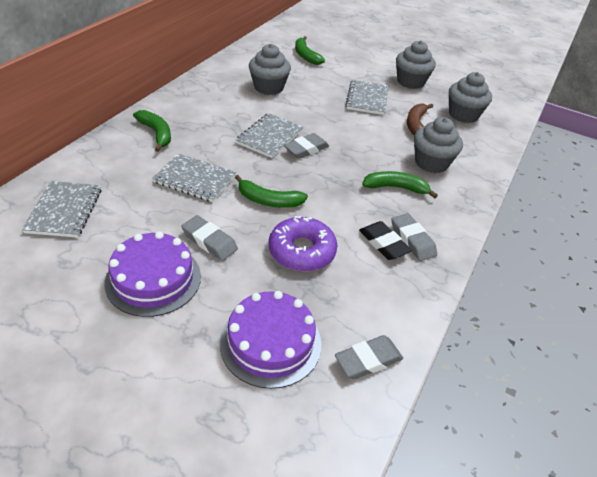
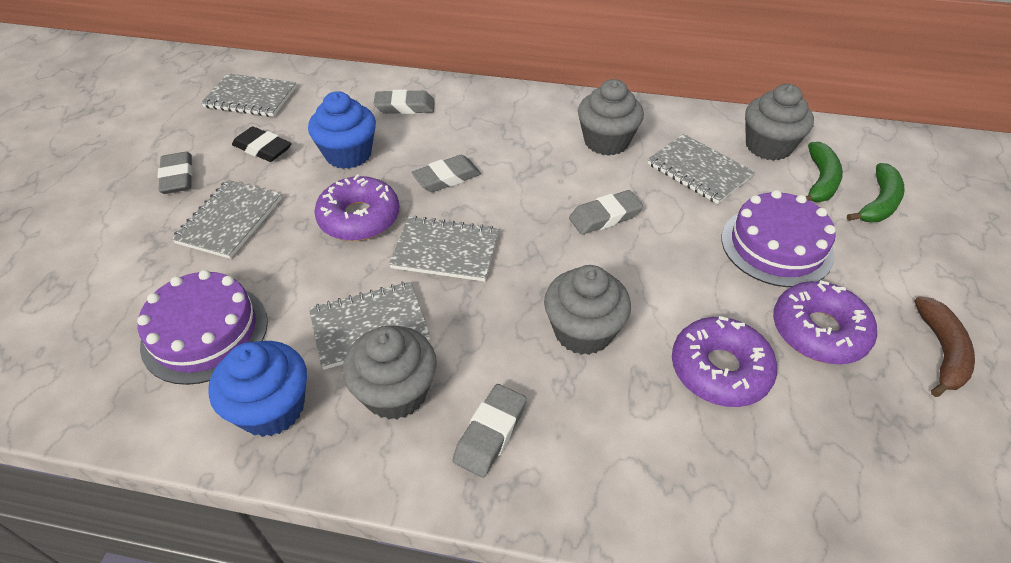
blue cupcake: none = 0 -> [208,341,307,437] [308,91,376,169] = 2
green banana: [133,110,171,152] [235,175,308,208] [295,36,325,65] [362,171,438,198] = 4 -> [805,142,843,202] [847,163,905,222] = 2
grey eraser: [181,215,238,261] [284,133,329,159] [335,335,403,379] [391,213,437,261] = 4 -> [158,152,193,194] [373,89,435,114] [411,155,481,192] [453,384,527,478] [569,190,643,235] = 5
grey notebook: [22,181,102,238] [152,153,236,202] [235,113,303,158] [345,80,388,115] = 4 -> [171,180,282,259] [201,73,296,117] [309,281,430,370] [389,216,499,282] [648,134,754,204] = 5
purple donut: [269,216,337,271] = 1 -> [314,174,399,241] [672,316,777,407] [773,280,877,364] = 3

